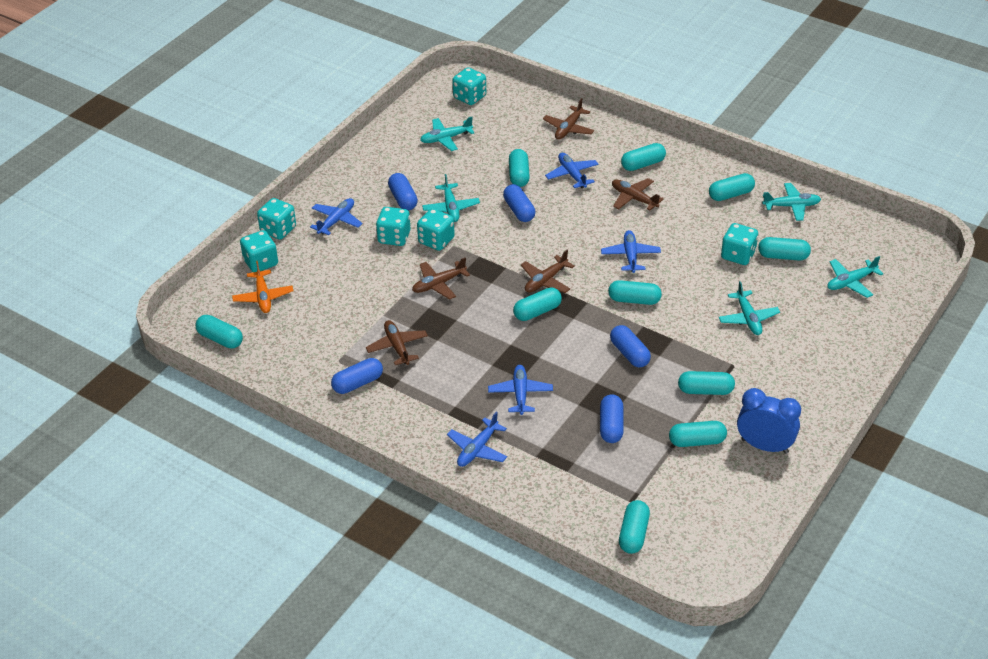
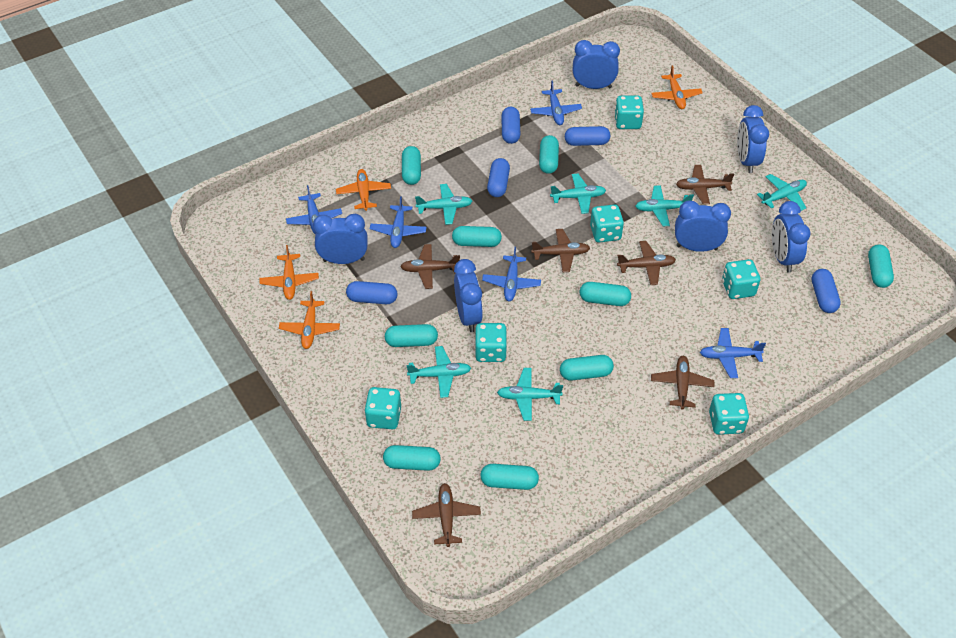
blue clock: [737,388,801,454] = 1 -> [313,214,368,264] [454,259,483,332] [573,40,620,89] [675,200,731,252] [737,105,769,173] [772,201,810,272] = 6
brown plane: [366,320,428,365] [412,257,470,300] [521,250,575,293] [543,98,594,140] [612,178,664,211] = 5 -> [400,244,460,289] [412,483,481,547] [531,229,590,272] [617,241,676,285] [651,356,714,409] [676,165,734,204] = 6
orange plane: [232,261,293,313] = 1 -> [260,245,319,300] [279,291,340,349] [336,169,391,211] [651,65,703,109] = 4
turquoise capsule: [195,315,243,349] [509,149,530,187] [513,287,562,321] [608,280,662,305] [619,500,650,554] [621,143,666,171] [669,421,727,447] [678,371,735,395] [709,173,755,201] [758,237,811,261] = 10 -> [383,445,441,471] [385,324,438,347] [402,146,421,185] [452,226,502,247] [480,464,539,490] [539,135,559,174] [560,355,614,381] [580,282,631,306] [868,244,894,288] = 9
turquoise plane: [420,117,475,151] [422,174,480,222] [719,281,780,335] [762,183,821,221] [827,256,884,298] = 5 -> [406,346,471,398] [415,184,472,225] [497,368,563,421] [550,174,606,214] [635,185,694,226] [757,174,807,211] = 6

